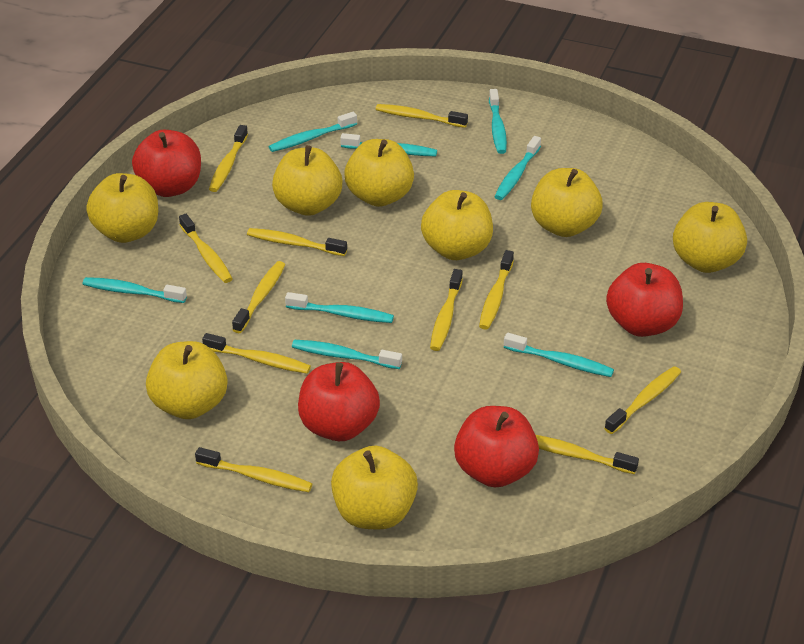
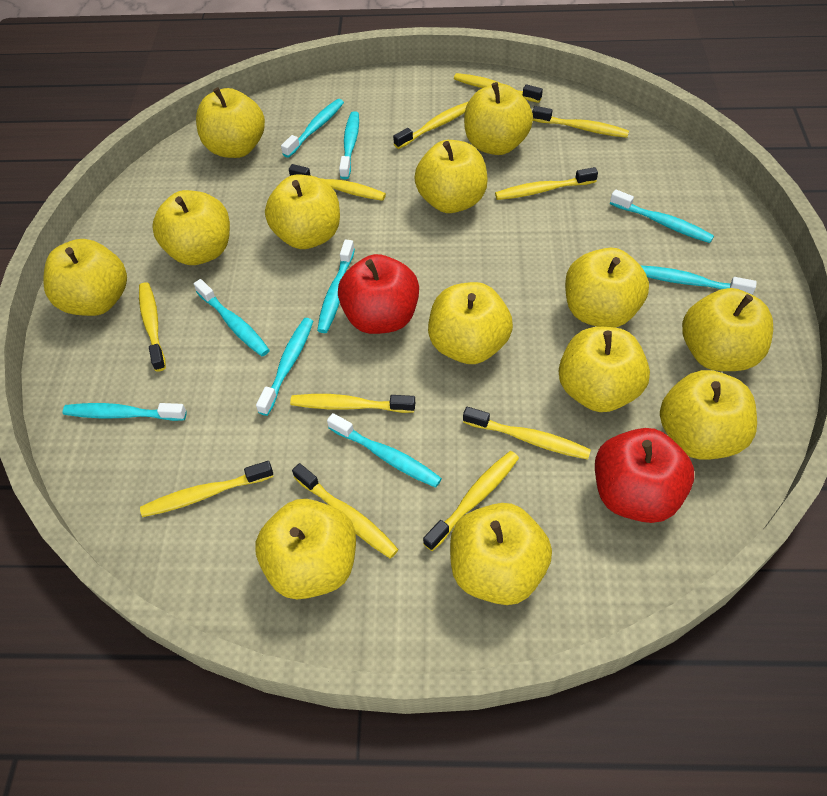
red apple: [132,130,201,197] [298,362,380,441] [454,406,539,487] [606,263,683,337] = 4 -> [338,254,419,334] [595,428,694,523] = 2
turquoise toothbrush: [83,277,187,303] [269,112,357,152] [285,292,394,323] [292,340,402,369] [340,133,437,156] [489,89,507,154] [494,136,541,200] [504,333,614,377] = 8 -> [63,403,187,421] [194,279,270,356] [256,318,313,416] [281,99,344,158] [317,239,355,333] [327,413,442,488] [339,111,359,179] [610,189,714,243] [640,265,757,295] = 9
yellow apple: [86,173,158,243] [146,341,228,419] [272,145,342,216] [331,445,418,529] [344,139,414,207] [421,190,493,260] [531,168,603,237] [673,202,747,273] = 8 -> [43,239,127,316] [152,190,230,265] [196,87,265,158] [256,499,356,599] [265,175,340,249] [414,140,488,213] [428,282,513,364] [450,503,552,605] [464,82,533,155] [558,327,650,412] [565,248,649,328] [660,370,757,460] [682,288,773,371] = 13

